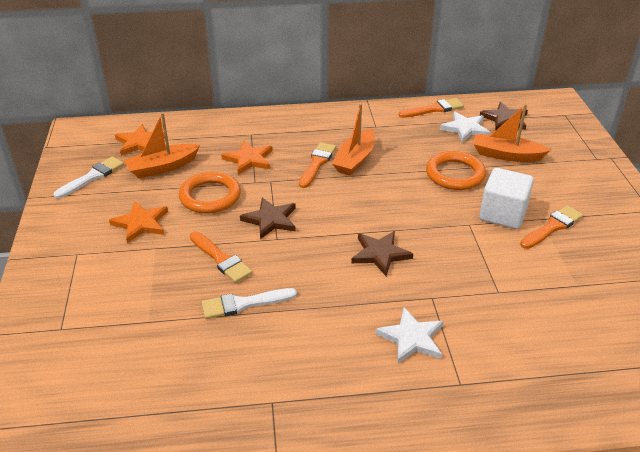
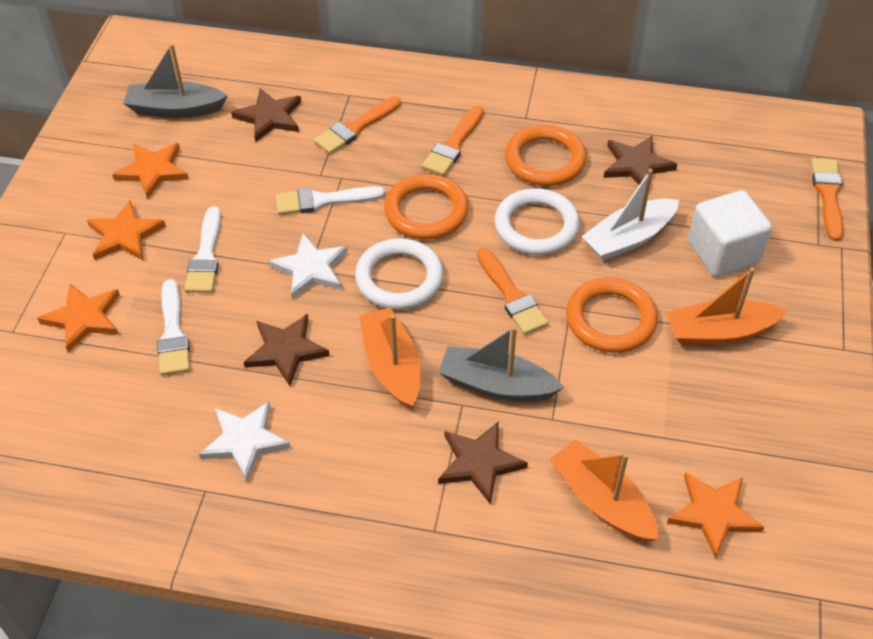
brown star: [240,198,296,239] [351,231,413,276] [480,102,528,131] = 3 -> [231,88,301,142] [244,314,330,386] [438,422,528,505] [604,136,677,185] = 4
grey boat: none = 0 -> [123,44,228,118] [438,326,564,401] = 2
orange ring: [179,172,241,214] [426,151,486,190] = 2 -> [384,174,469,240] [505,125,587,186] [566,278,658,353] = 3
orange star: [109,201,168,243] [115,124,165,156] [221,140,273,175] = 3 -> [37,283,120,353] [87,200,166,260] [112,143,189,199] [667,472,764,559] = 4
white boat: none = 0 -> [582,169,679,261] = 1
white brush: [53,156,124,199] [202,288,297,319] = 2 -> [157,279,190,375] [185,206,221,293] [276,186,385,215] = 3
white ring: none = 0 -> [355,238,444,310] [494,188,580,255] = 2

